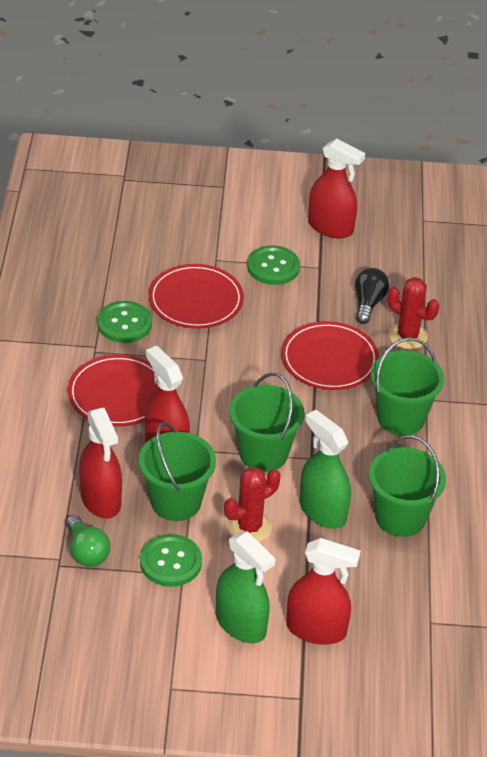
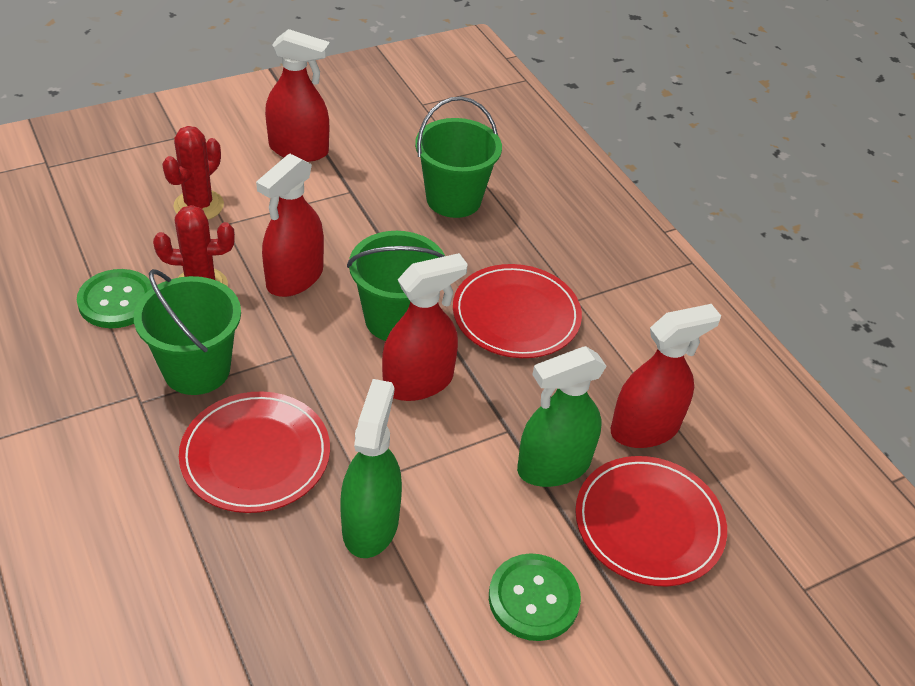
black light bulb: [355,268,389,324] = 1 -> none = 0
green bucket: [139,422,216,521] [229,373,305,472] [369,435,446,537] [371,337,444,435] = 4 -> [134,269,241,395] [347,231,445,341] [415,97,502,218] = 3
green button: [97,301,152,343] [140,534,202,587] [247,246,300,285] = 3 -> [77,269,153,328] [489,553,581,641] = 2
green light bulb: [66,515,111,567] = 1 -> none = 0

